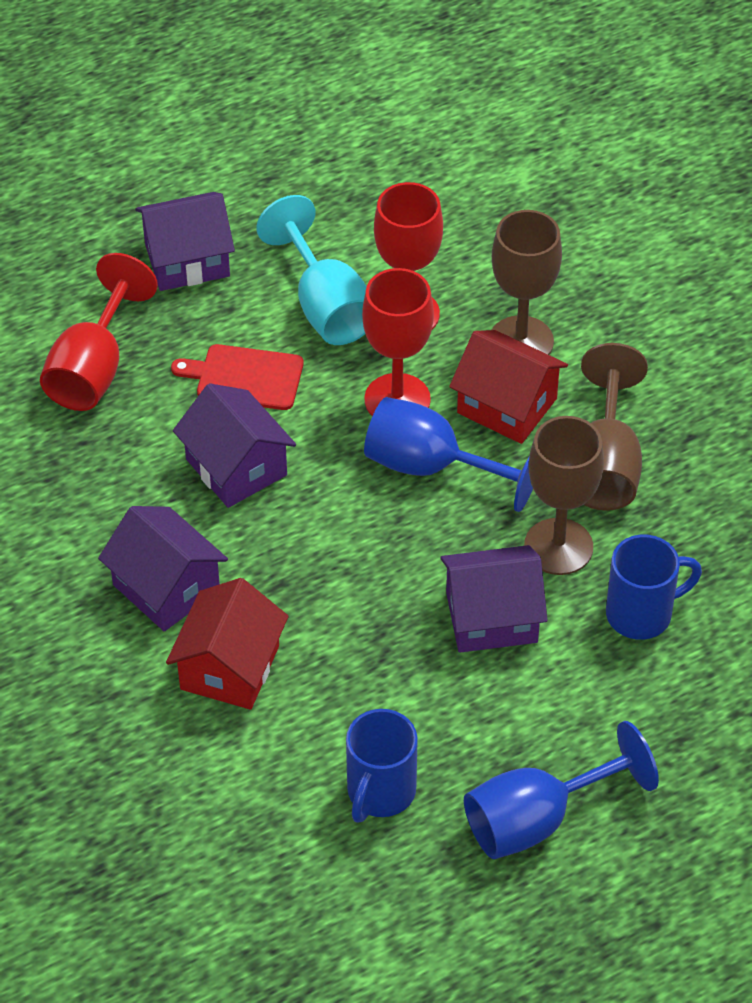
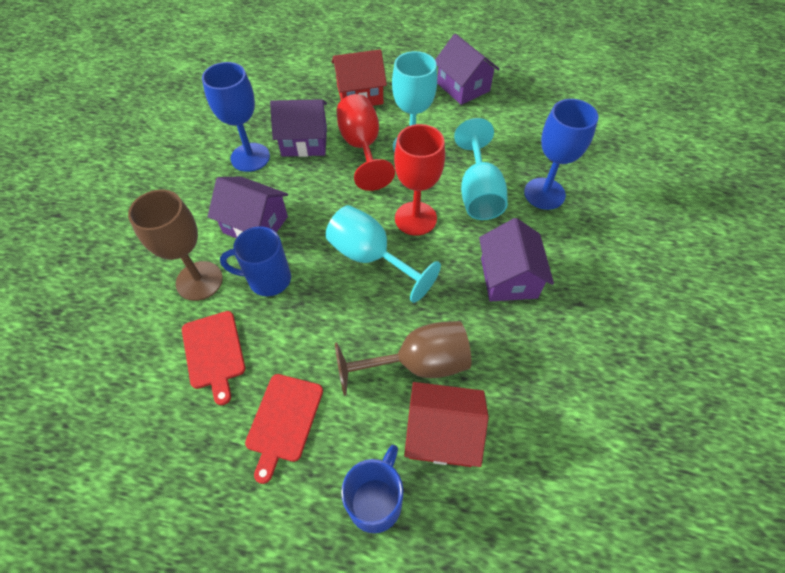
brown goblet: [492,210,562,355] [524,416,604,575] [581,343,648,511] = 3 -> [128,190,223,301] [335,321,471,396] = 2
red cutting board: [171,344,304,410] = 1 -> [182,311,245,405] [245,374,323,484] = 2
red goblet: [40,253,158,411] [362,268,434,416] [374,182,443,329] = 3 -> [336,94,395,191] [394,124,445,236] = 2
turquoise goblet: [256,195,367,345] = 1 -> [326,205,441,303] [392,51,437,152] [454,118,508,220] = 3

